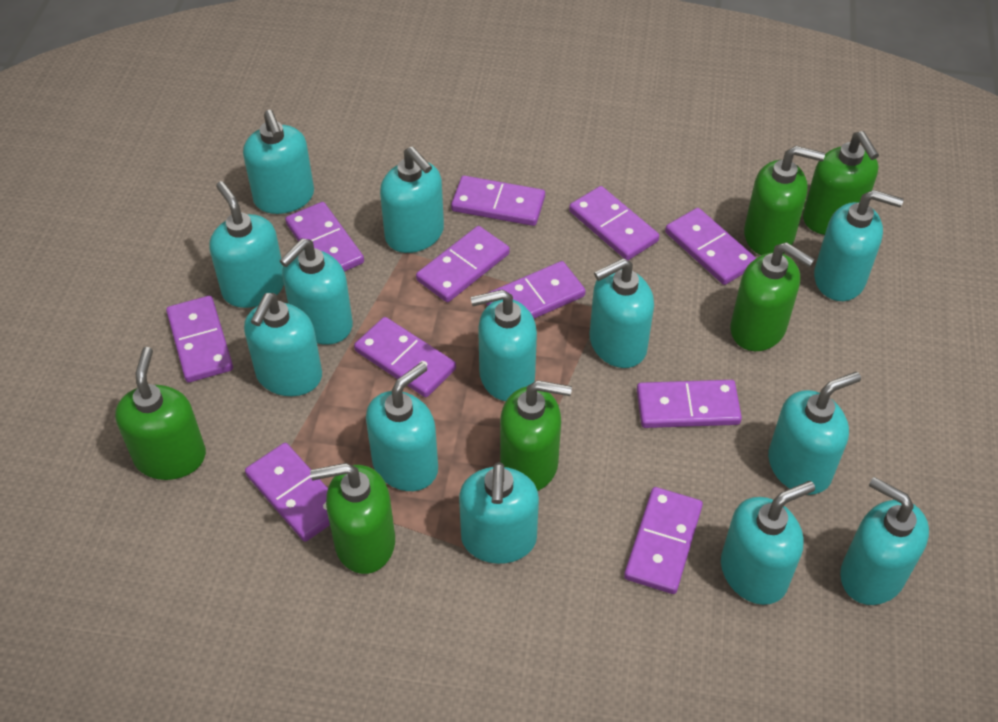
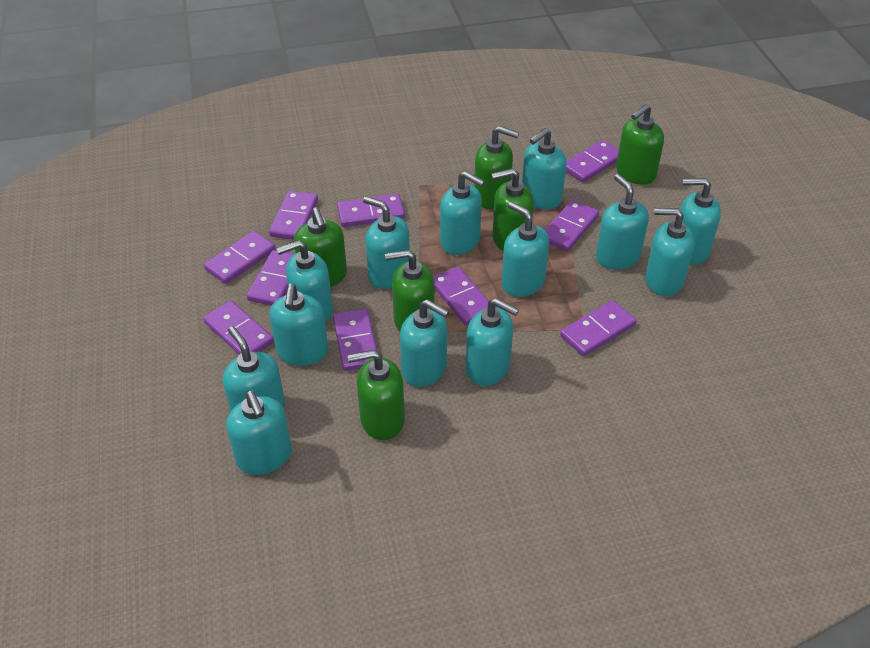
purple domino: [166,296,233,383] [245,443,330,542] [285,202,364,272] [354,317,456,397] [416,226,510,302] [451,176,545,226] [486,261,586,319] [569,186,659,260] [624,487,703,594] [637,380,742,428] [665,208,756,285] = 11 -> [203,301,274,355] [204,231,276,284] [247,250,294,306] [269,191,318,240] [333,309,378,371] [337,194,405,227] [433,267,489,325] [545,200,599,251] [560,300,636,356] [566,140,619,182] = 10

